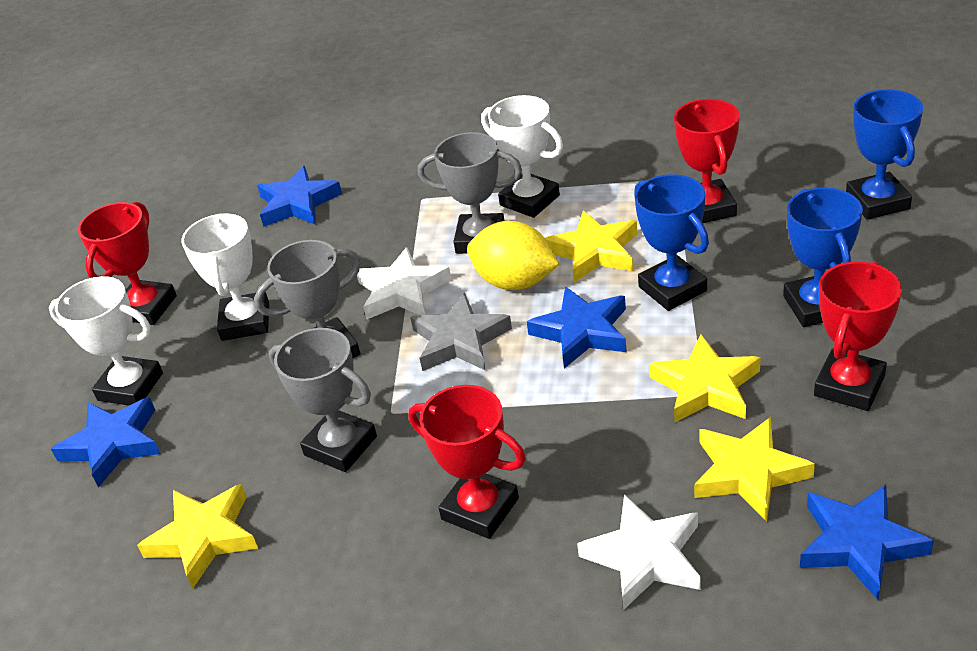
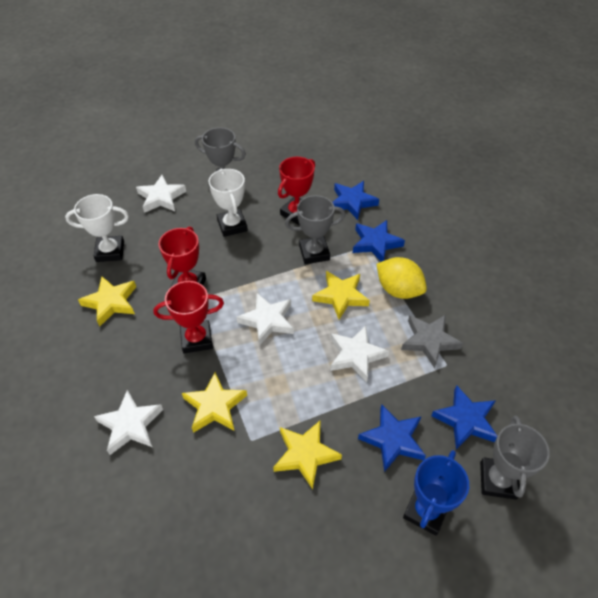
blue trophy: [634,174,709,311] [783,187,863,327] [846,89,923,220] = 3 -> [403,450,469,536] = 1
red trophy: [78,202,177,325] [408,385,526,539] [674,99,740,223] [814,262,902,411] = 4 -> [153,281,224,354] [159,226,206,288] [278,157,315,225] = 3
white star: [357,247,452,319] [577,494,701,610] = 2 -> [94,390,163,455] [136,175,186,213] [236,293,294,346] [330,326,389,382] = 4
white trophy: [49,276,163,406] [181,213,269,341] [481,95,563,218] = 3 -> [65,194,129,262] [209,168,248,237] = 2

